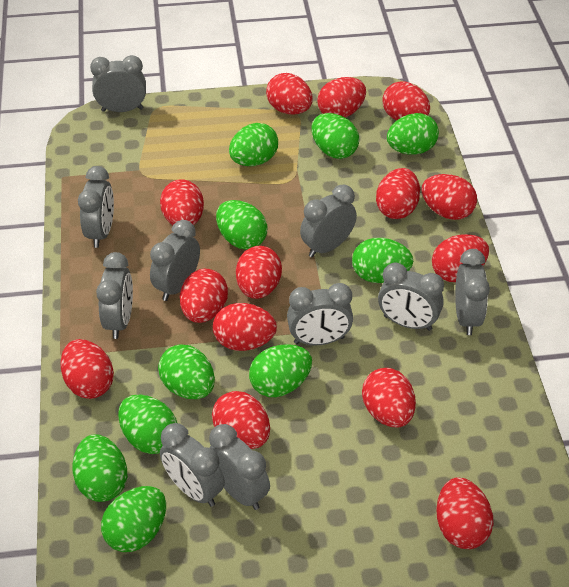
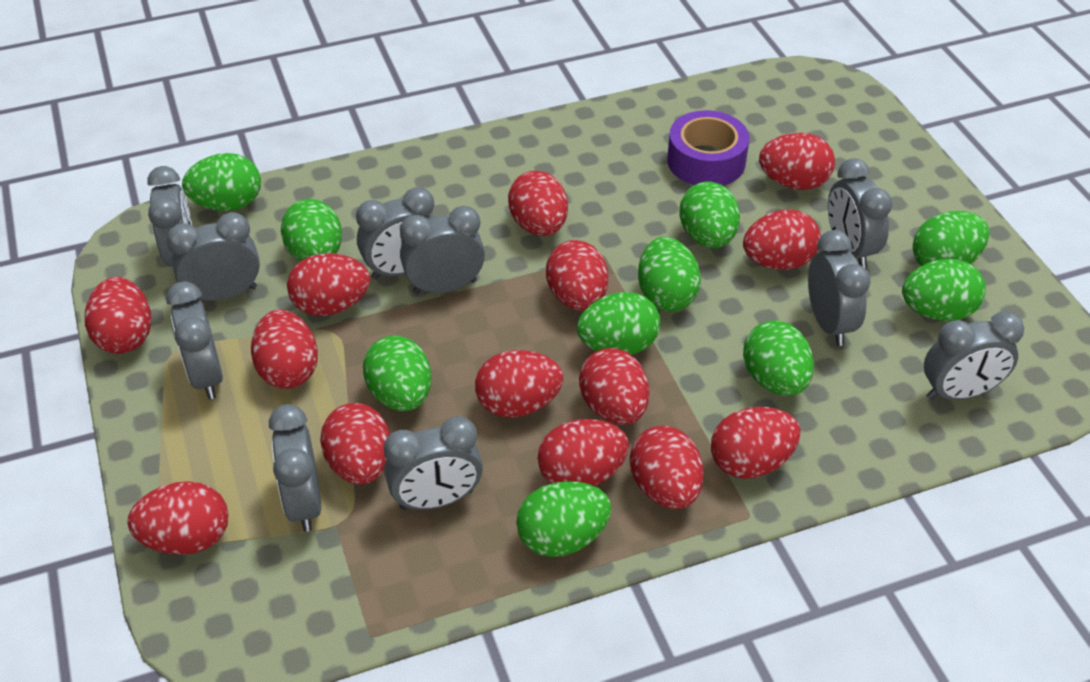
purple tape: none = 0 -> [667,110,749,186] = 1

